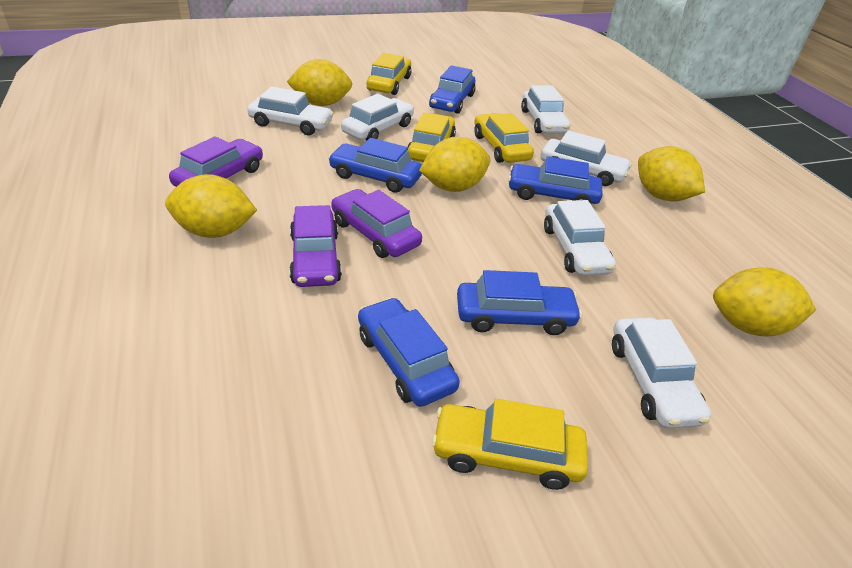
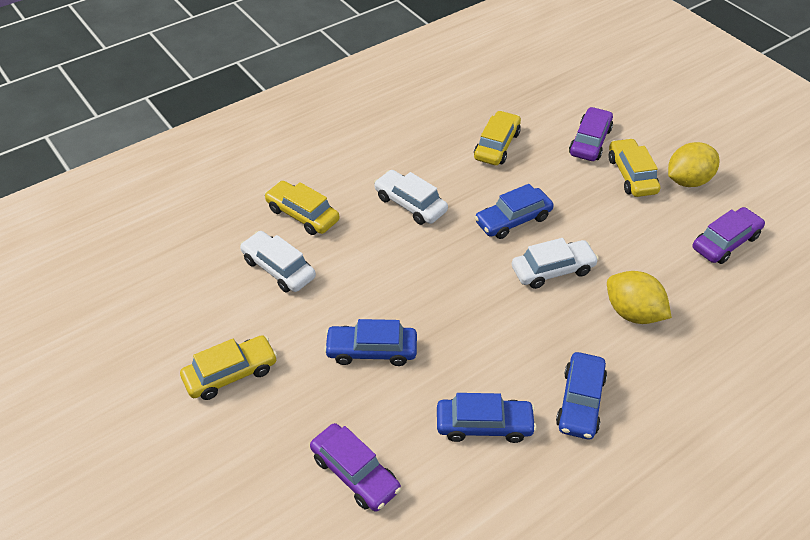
blue car: [328,138,422,193] [358,297,460,407] [429,65,475,114] [457,270,582,335] [508,156,603,204] = 5 -> [324,319,417,366] [437,393,537,443] [474,184,554,239] [556,352,607,439] = 4
white car: [247,86,334,135] [341,94,414,140] [521,85,570,134] [541,130,632,186] [544,200,616,276] [612,317,711,428] = 6 -> [240,231,316,292] [374,170,448,225] [512,238,599,289] = 3
yellow lemon: [165,174,257,238] [287,59,352,106] [419,137,490,192] [638,146,705,202] [713,267,816,337] = 5 -> [607,271,672,324] [668,142,720,187] = 2

